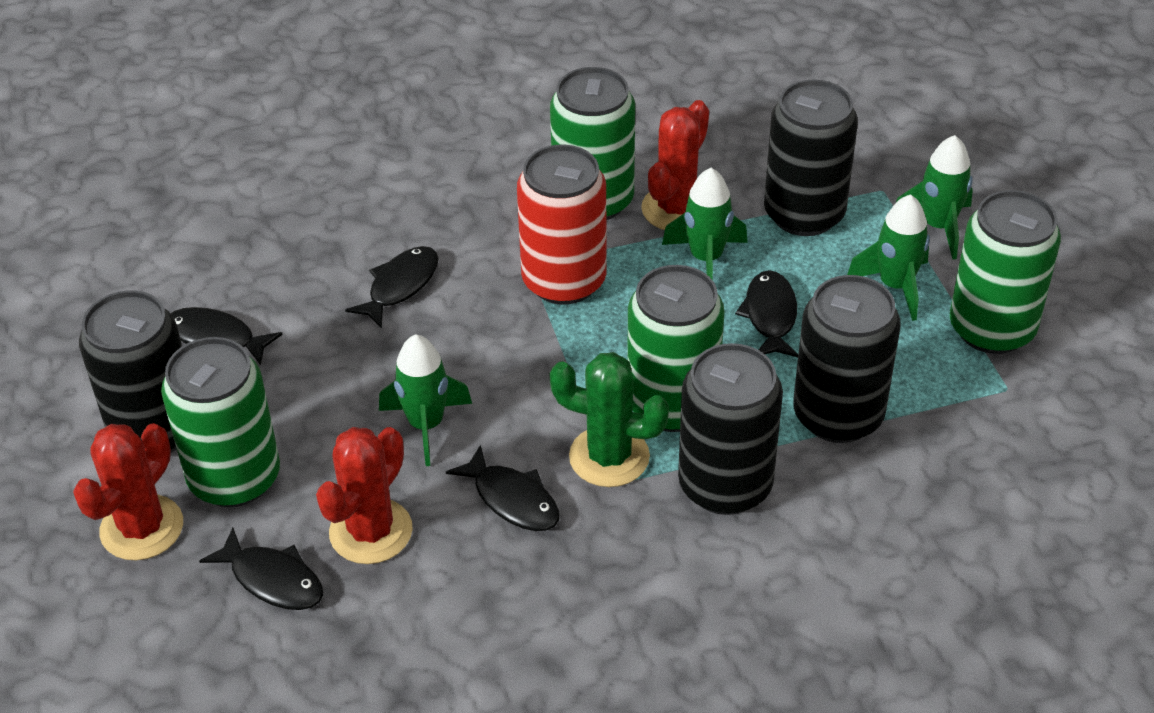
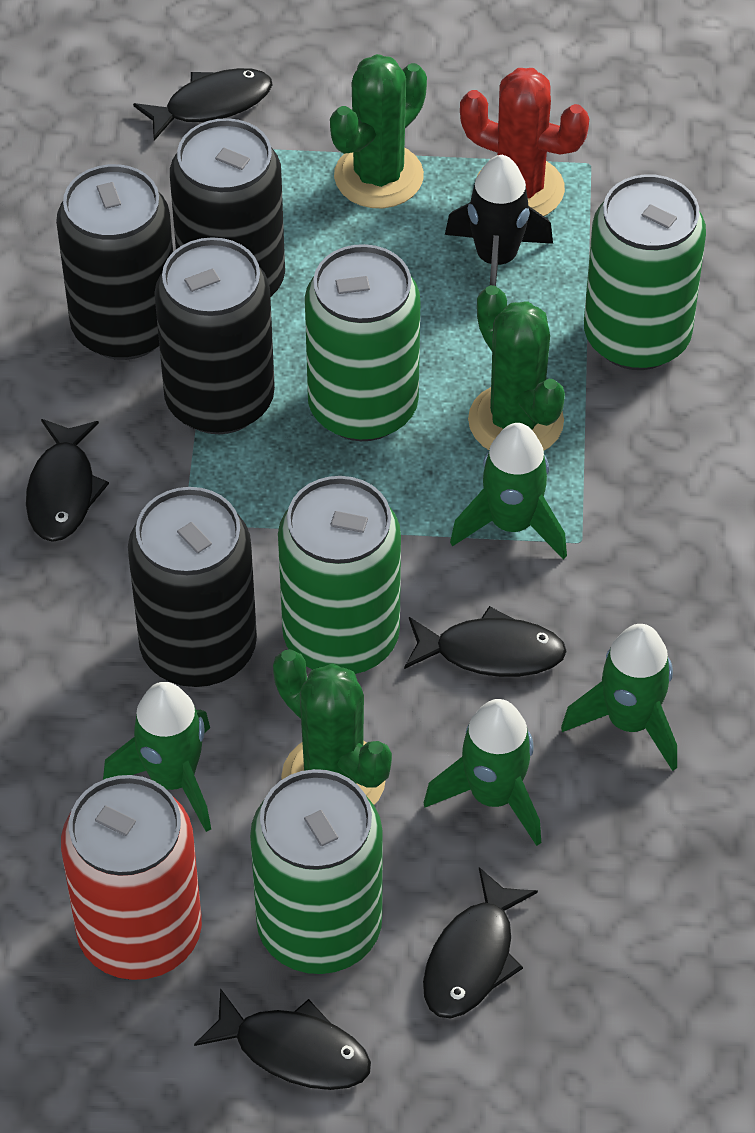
black rocket: none = 0 -> [445,155,553,286] = 1
green cactus: [550,352,669,487] = 1 -> [273,649,392,805] [330,54,427,208] [468,285,565,451] = 3
red cactus: [73,423,183,561] [316,427,413,564] [641,100,709,230] = 3 -> [460,68,589,216] = 1

